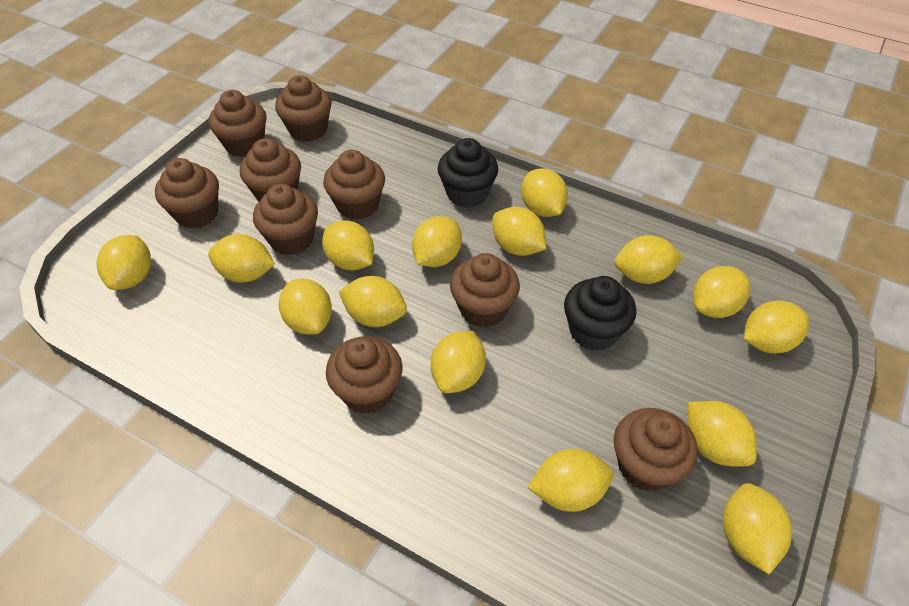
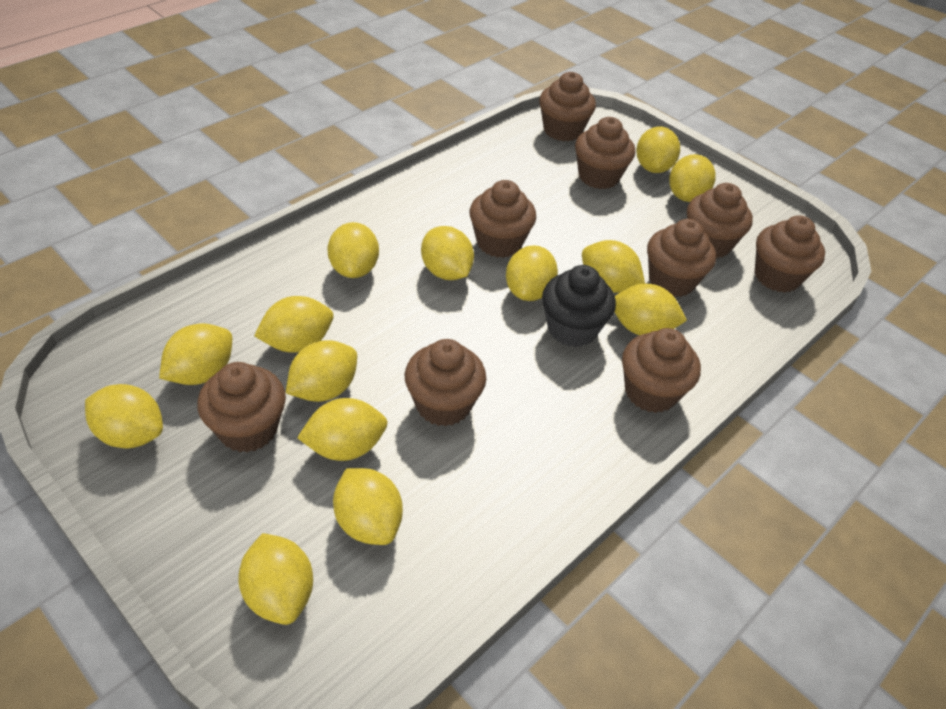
black cupcake: [438,138,498,208] [564,276,636,351] = 2 -> [542,265,616,347] = 1
yellow lemon: [96,235,151,290] [208,234,275,283] [279,278,332,335] [322,220,374,271] [339,276,407,327] [412,216,462,267] [430,331,486,393] [492,207,546,256] [521,168,568,217] [528,449,614,512] [614,235,683,284] [688,401,757,466] [693,266,751,318] [723,483,792,574] [744,300,809,353] = 15 -> [85,384,163,448] [159,323,232,385] [238,533,313,625] [254,296,333,353] [286,340,357,402] [297,398,388,461] [327,222,379,278] [333,468,403,545] [421,226,474,280] [506,245,558,301] [582,240,645,293] [615,284,687,336] [636,126,680,173] [669,154,715,202] = 14

